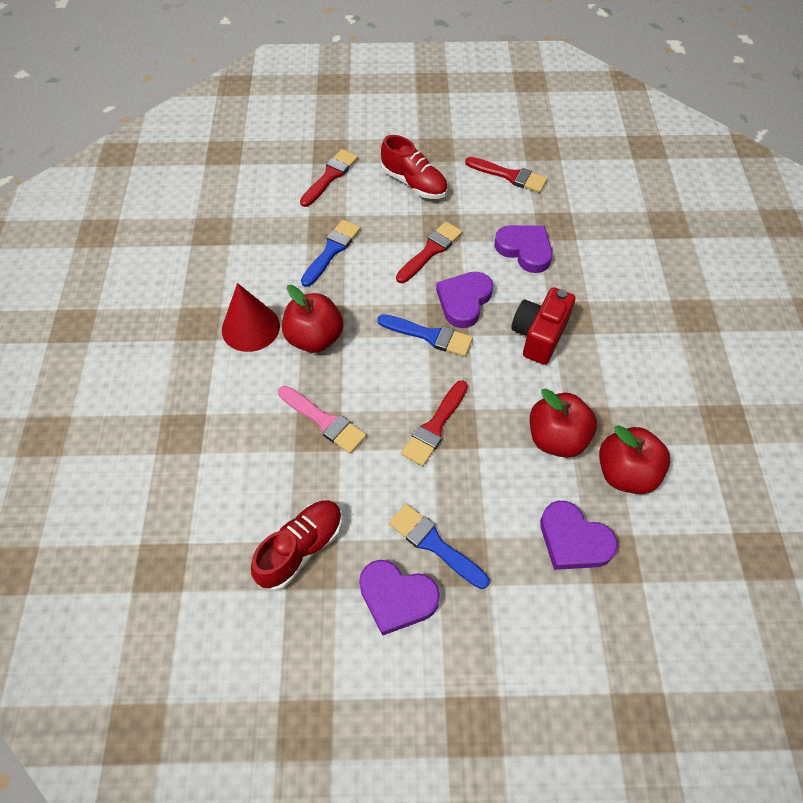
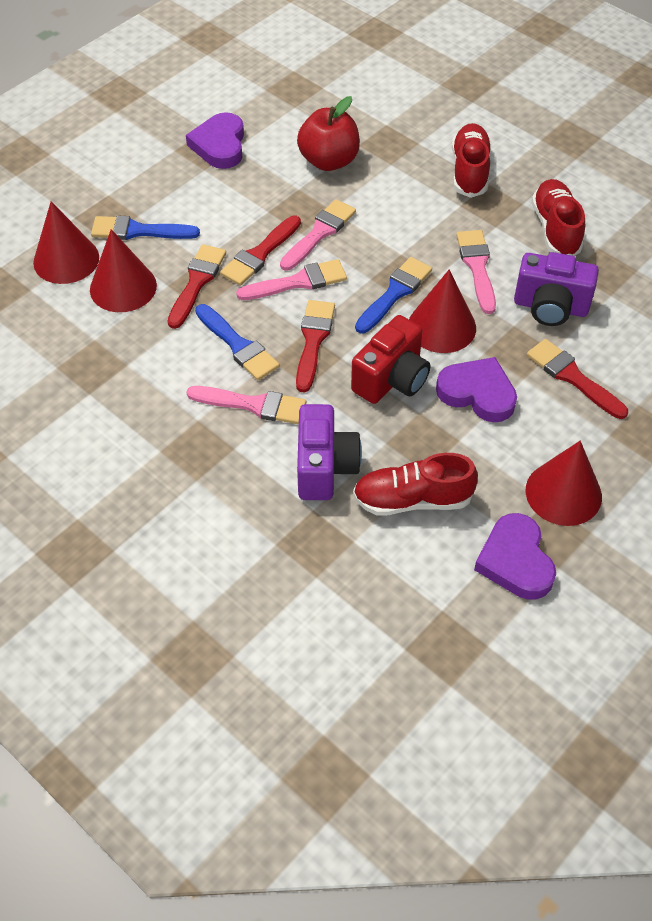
pink brush: [278,386,366,454] = 1 -> [187,386,306,424] [236,259,347,300] [280,199,356,271] [456,230,496,314] = 4
purple camera: none = 0 -> [297,404,362,500] [514,252,599,326] = 2
purple heart: [359,560,440,636] [436,272,493,328] [494,225,553,273] [540,501,618,570] = 4 -> [186,112,244,169] [436,357,517,422] [474,513,556,600] = 3
red apple: [282,285,343,353] [530,389,597,458] [599,425,670,494] = 3 -> [297,96,360,171] = 1
red cone: [222,283,280,352] = 1 -> [33,201,99,284] [90,229,157,312] [409,269,476,353] [526,441,602,526] = 4
red shoe: [251,500,342,591] [381,135,447,199] = 2 -> [353,453,478,516] [452,123,491,198] [532,179,585,256] = 3

